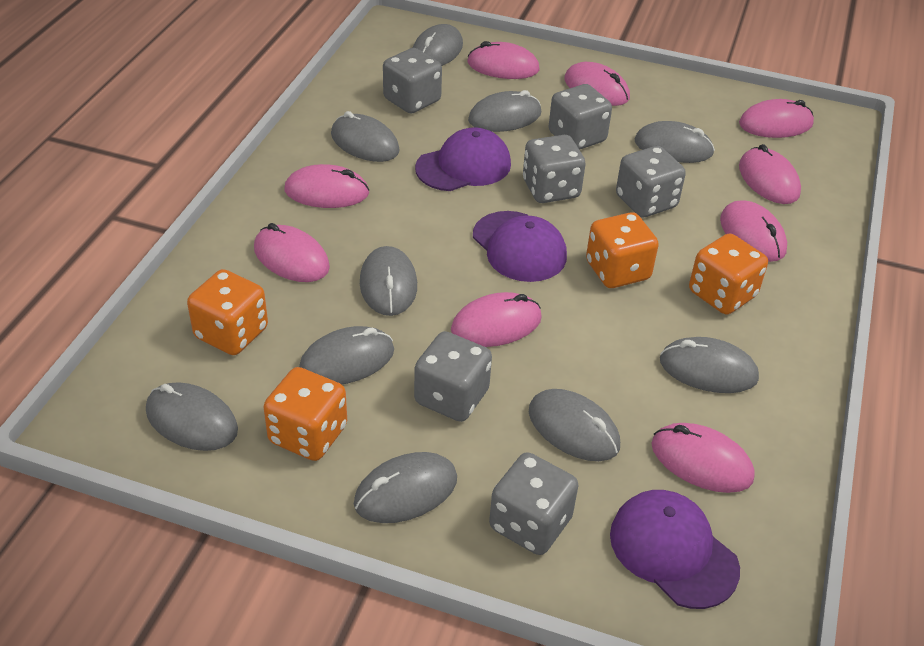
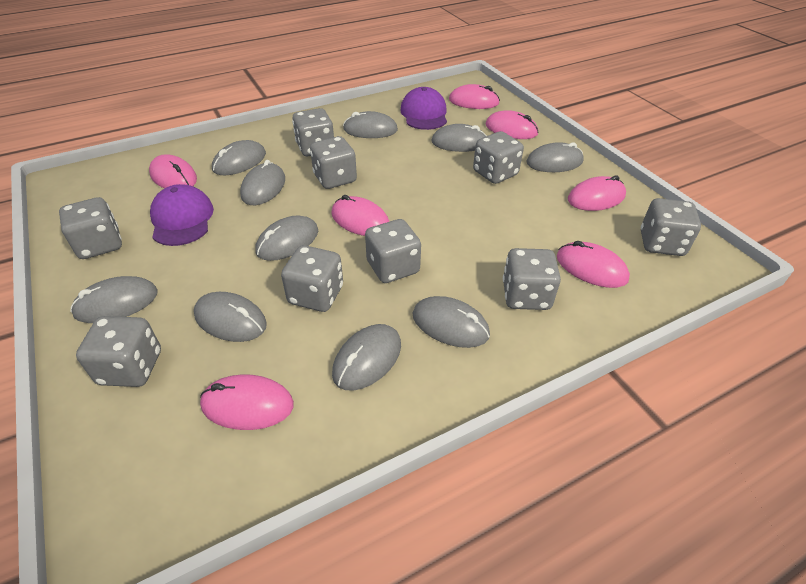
grey dice: [383,48,442,114] [414,331,492,422] [489,452,579,555] [523,135,585,203] [549,84,612,150] [616,146,686,217] = 6 -> [59,197,122,259] [76,316,161,387] [281,245,343,312] [292,108,334,156] [310,136,357,189] [365,219,421,283] [473,131,524,184] [503,248,561,310] [641,198,701,256] = 9
orange dice: [187,269,268,355] [264,367,347,461] [586,212,659,288] [689,233,768,315] = 4 -> none = 0
pink mouse: [254,223,330,282] [284,164,369,208] [451,292,542,347] [467,41,540,79] [564,62,630,106] [651,423,755,493] [720,200,787,262] [739,99,814,138] [739,144,801,204] = 9 -> [149,154,197,189] [200,374,294,430] [331,195,389,236] [449,84,500,109] [485,110,539,139] [557,241,630,288] [568,176,626,211] = 7
purple cap: [415,128,511,191] [473,211,567,282] [610,490,740,609] = 3 -> [150,184,214,246] [400,87,447,130] = 2

